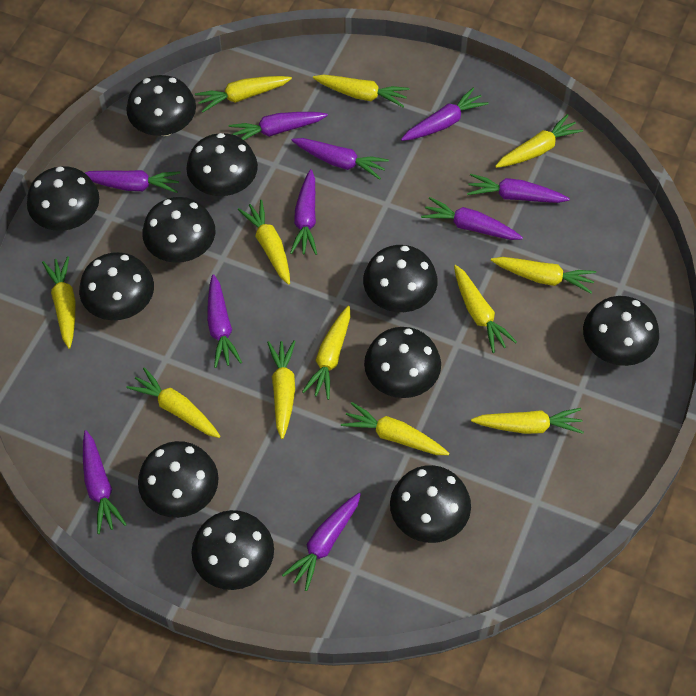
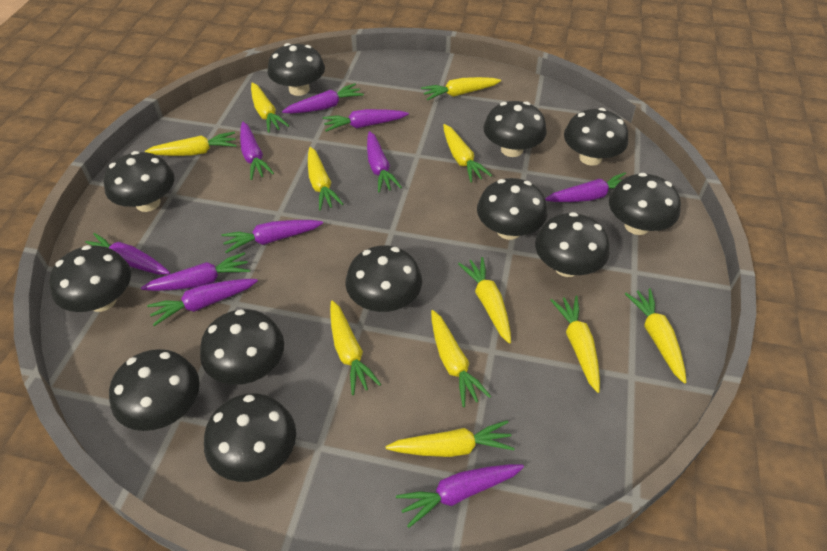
black mushroom: [27,166,99,231] [79,252,154,320] [126,75,196,136] [138,441,219,518] [142,197,215,263] [186,133,258,196] [191,510,274,590] [363,245,438,312] [364,327,441,398] [390,465,471,543] [583,296,659,366] = 11 -> [49,245,131,312] [104,151,174,212] [109,349,200,431] [200,309,284,385] [204,393,296,482] [267,43,325,96] [345,245,422,312] [477,178,547,240] [484,101,547,157] [535,212,610,277] [564,108,628,166] [609,173,681,235] = 12
yellow carrot: [42,256,76,349] [126,367,220,438] [195,76,292,113] [238,200,290,285] [267,340,296,439] [302,305,350,400] [313,75,410,108] [341,402,449,455] [454,265,517,353] [471,408,584,434] [491,257,596,294] [495,114,583,168] = 12 -> [145,132,237,156] [251,83,289,133] [308,147,343,210] [330,300,381,395] [386,420,515,457] [421,77,501,101] [431,310,491,407] [443,124,492,183] [458,257,511,344] [550,296,600,393] [625,288,687,384] = 11

